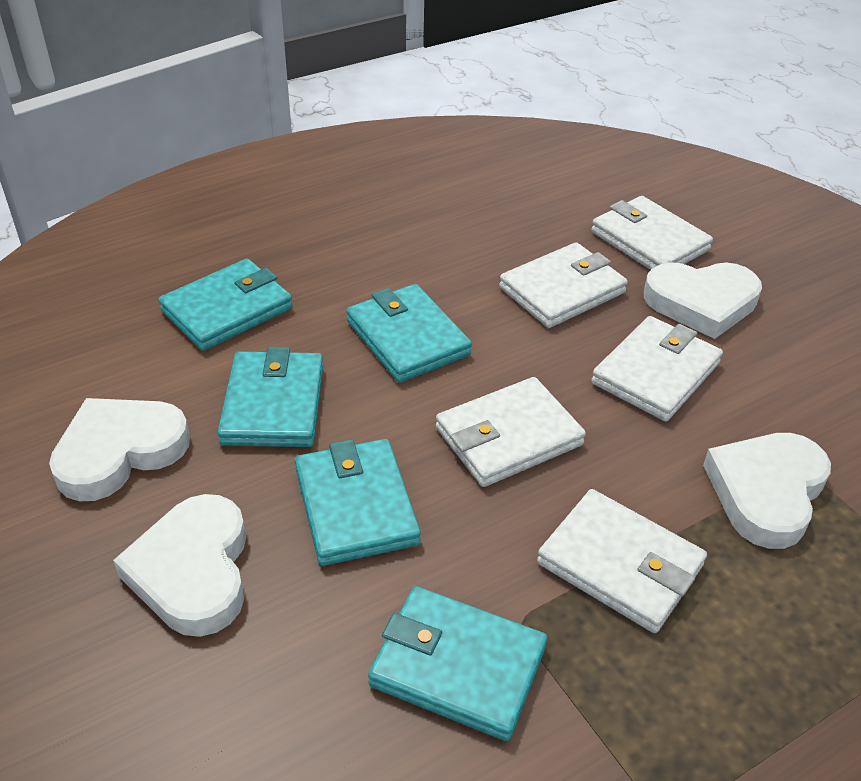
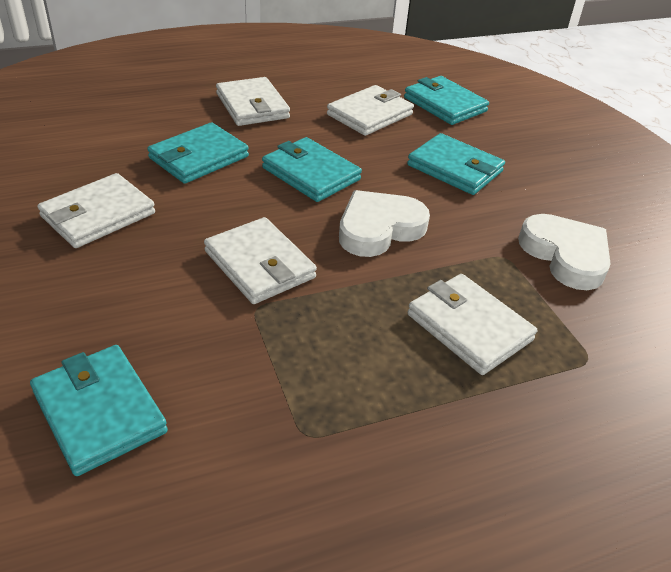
white heart: [49,398,190,501] [113,494,246,637] [644,262,762,339] [703,433,831,549] = 4 -> [339,190,430,257] [518,214,611,290] = 2

